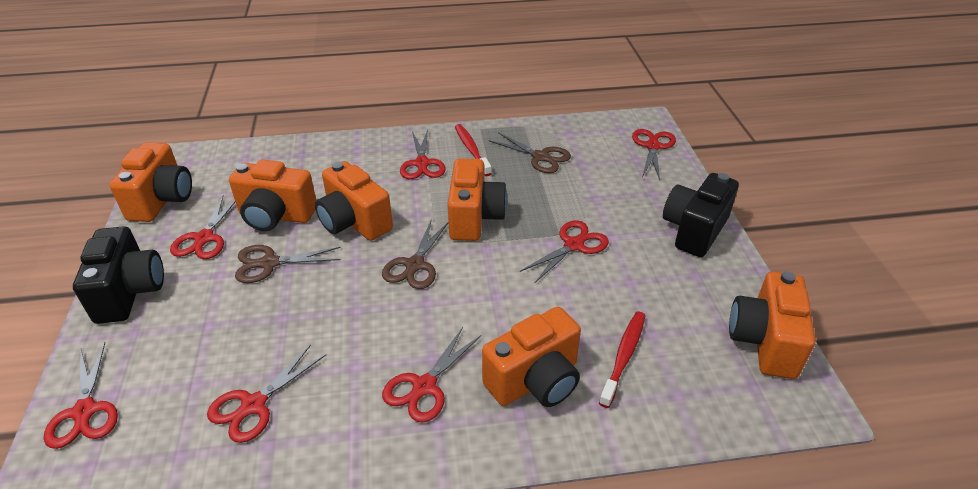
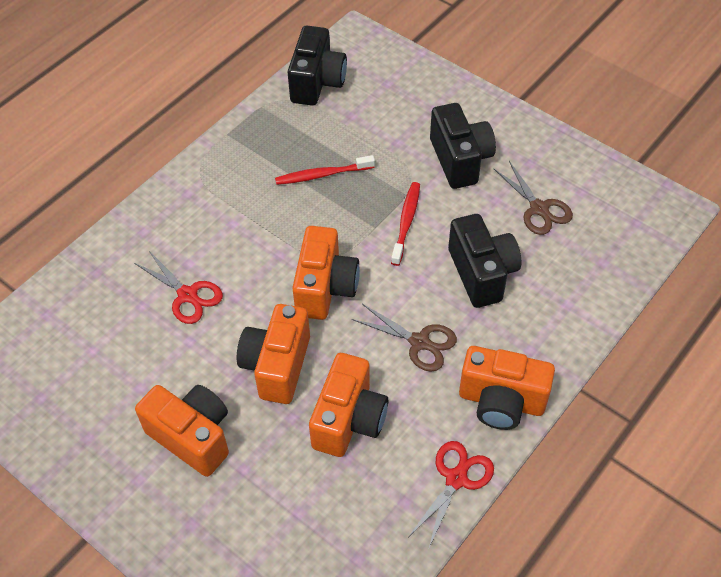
black camera: [73,226,164,324] [663,173,739,257] = 2 -> [287,26,347,106] [430,103,496,189] [448,214,521,308] = 3
brown scissors: [235,245,341,283] [382,218,449,289] [488,132,571,173] = 3 -> [352,304,457,372] [494,161,573,235] = 2
orange camera: [110,142,192,222] [229,159,316,231] [315,161,393,241] [448,158,507,241] [482,307,581,407] [729,271,815,379] = 6 -> [135,385,229,477] [237,304,310,404] [292,226,360,320] [309,353,388,457] [459,346,555,430] = 5
red scissors: [44,342,118,449] [170,196,235,259] [207,344,326,443] [382,327,481,422] [400,129,446,179] [520,220,609,283] [632,129,676,180] = 7 -> [134,251,223,324] [409,441,494,550] = 2

